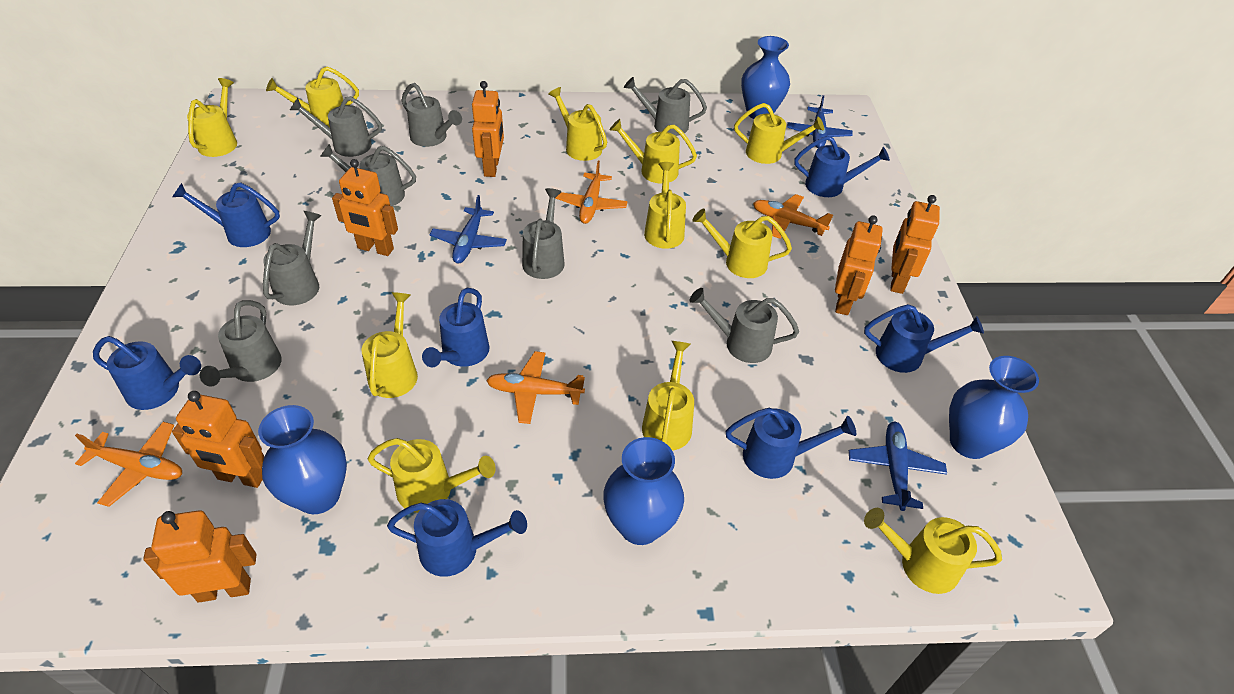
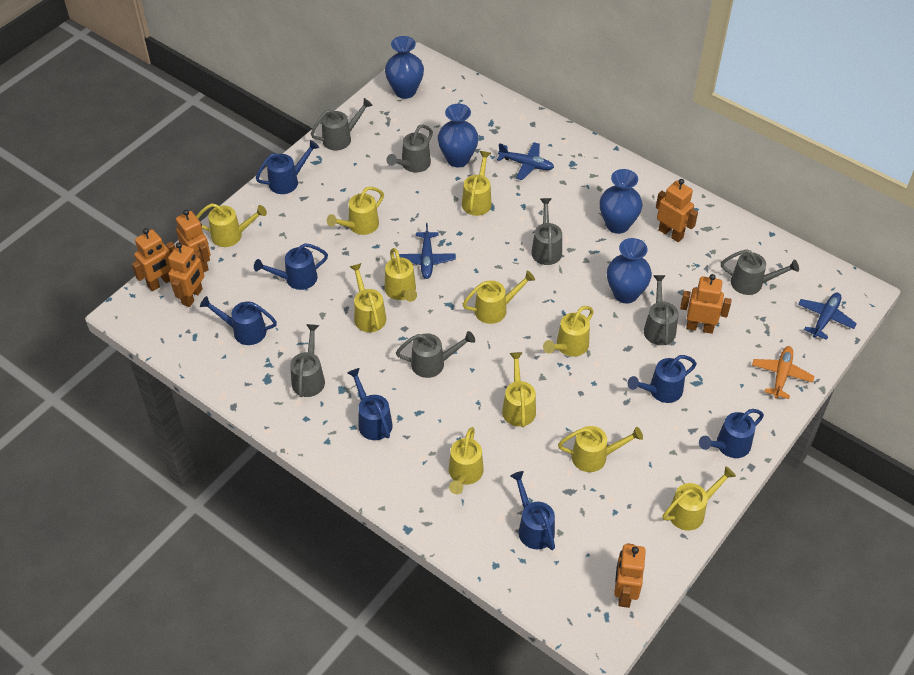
grey watering can: [200,300,281,386] [263,211,322,305] [290,96,382,157] [320,144,416,206] [401,83,462,147] [522,188,565,279] [624,77,707,136] [689,288,799,363] = 8 -> [290,324,325,397] [311,98,373,150] [387,124,433,173] [396,331,475,378] [531,198,562,265] [644,275,678,345] [721,249,799,295] = 7
orange plane: [75,422,182,507] [486,351,585,424] [555,161,628,224] [753,194,833,239] = 4 -> [752,346,814,399] = 1

